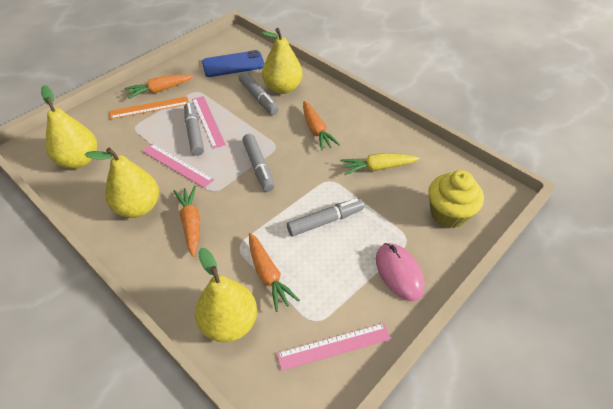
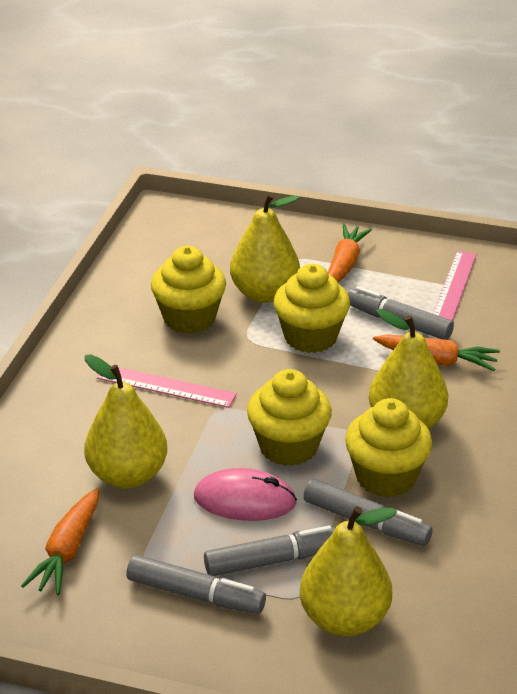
blue phone: [202,50,265,77] = 1 -> none = 0
orange carrot: [124,75,194,99] [173,186,200,257] [249,233,300,312] [303,101,340,151] = 4 -> [21,488,99,595] [328,224,372,282] [373,334,500,371] = 3
orange ruler: [109,96,189,119] = 1 -> none = 0
pink ruler: [142,144,214,188] [192,96,226,149] [277,323,391,371] = 3 -> [97,367,237,408] [433,251,477,321] = 2
yellow carrot: [340,153,420,175] = 1 -> none = 0
yellow cupcake: [428,170,484,228] = 1 -> [151,246,226,334] [247,369,332,466] [273,264,350,353] [345,398,432,497] = 4

